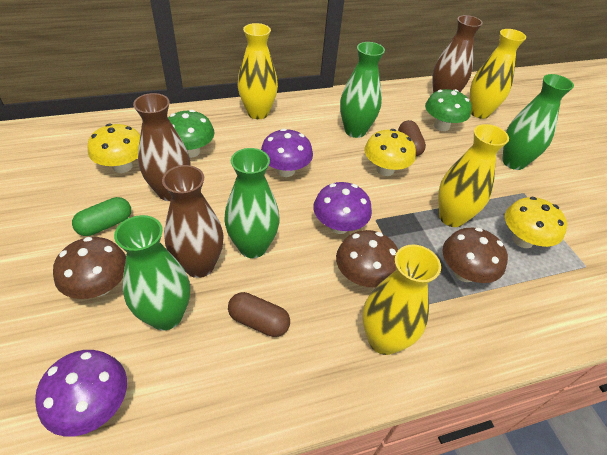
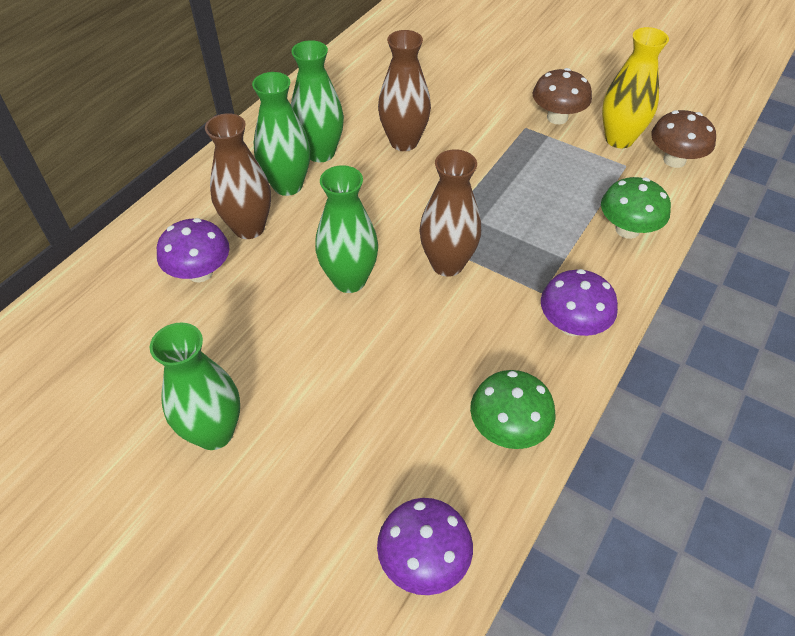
brown capsule: [228,292,290,337] [398,120,426,156] = 2 -> none = 0
brown mushroom: [53,237,126,299] [336,230,398,287] [442,227,508,283] = 3 -> [533,68,592,124] [651,110,716,168] = 2
green capsule: [72,197,131,236] = 1 -> none = 0
yellow mushroom: [88,124,140,173] [364,129,416,176] [505,197,567,248] = 3 -> none = 0
yellow vase: [238,23,278,119] [363,245,441,355] [438,124,509,227] [470,29,526,119] = 4 -> [602,27,669,148] = 1

